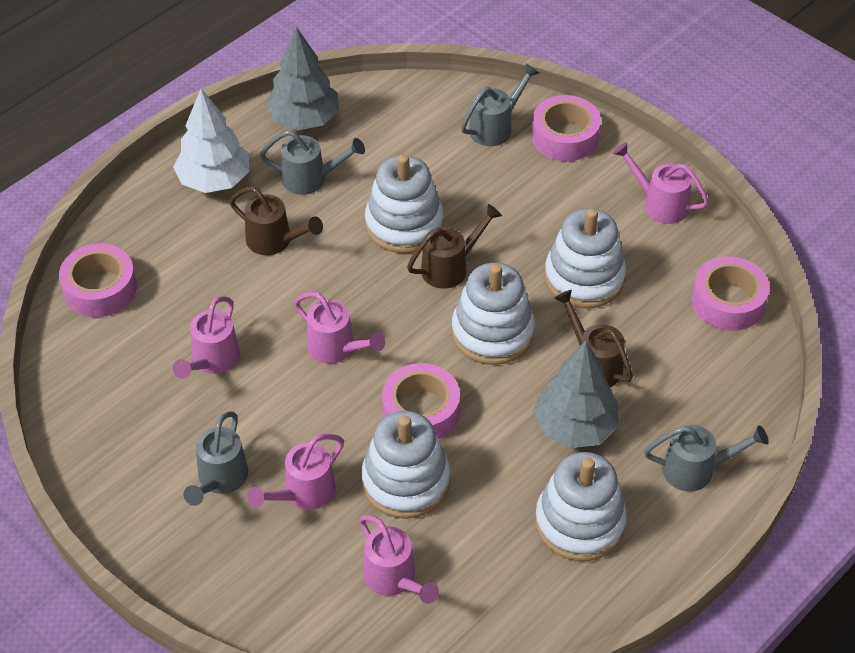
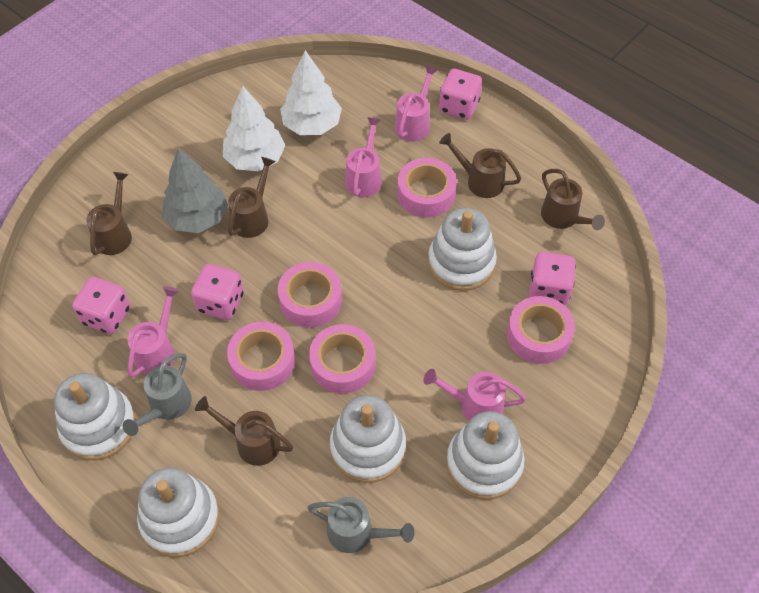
brown watering can: [230,187,323,255] [407,204,502,289] [555,290,633,387] = 3 -> [86,172,132,255] [195,396,294,466] [228,157,276,238] [439,133,521,198] [541,169,605,230] = 5
grey tree: [265,27,339,130] [533,341,619,448] = 2 -> [162,147,228,233] = 1
grey watering can: [184,411,248,506] [260,130,365,195] [461,63,539,146] [644,425,769,492] = 4 -> [122,353,192,436] [307,497,415,553] = 2
pink dice: none = 0 -> [72,277,130,334] [191,264,244,320] [439,69,482,120] [529,252,576,305] = 4
pink tape: [59,244,137,317] [382,363,460,439] [531,95,601,161] [691,256,770,331] = 4 -> [227,322,295,391] [278,262,342,328] [309,324,375,394] [397,158,457,218] [507,296,575,364] = 5
pink watering can: [173,296,240,379] [247,434,344,510] [294,292,386,364] [359,515,439,604] [613,142,709,224] = 5 -> [128,286,179,377] [345,117,381,197] [395,65,438,142] [424,369,526,420] = 4
white tree: [173,89,249,193] = 1 -> [223,86,286,171] [280,50,342,135] = 2

